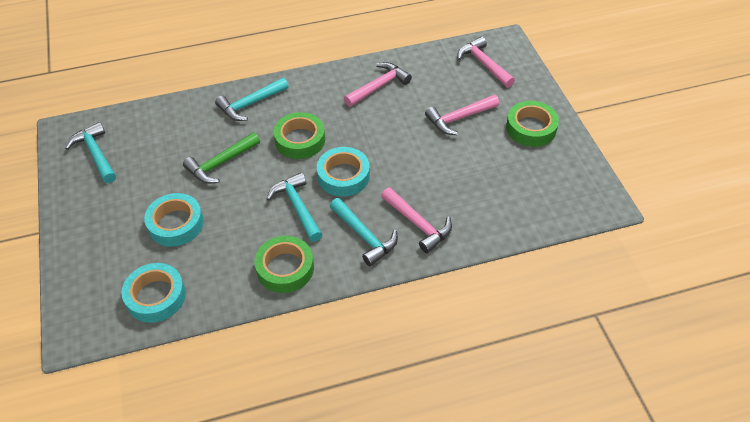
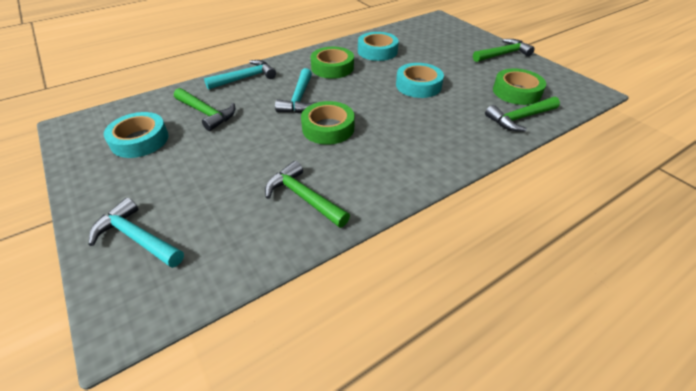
green hammer: [183,132,260,184] = 1 -> [174,88,235,131] [265,161,350,228] [473,39,535,62] [485,97,560,132] = 4
pink hammer: [344,62,412,107] [381,187,452,253] [425,95,499,135] [458,36,515,88] = 4 -> none = 0
turquoise hammer: [65,122,116,183] [215,77,289,121] [267,172,323,242] [330,198,398,266] = 4 -> [89,198,184,268] [204,60,276,90] [275,68,318,113] = 3

